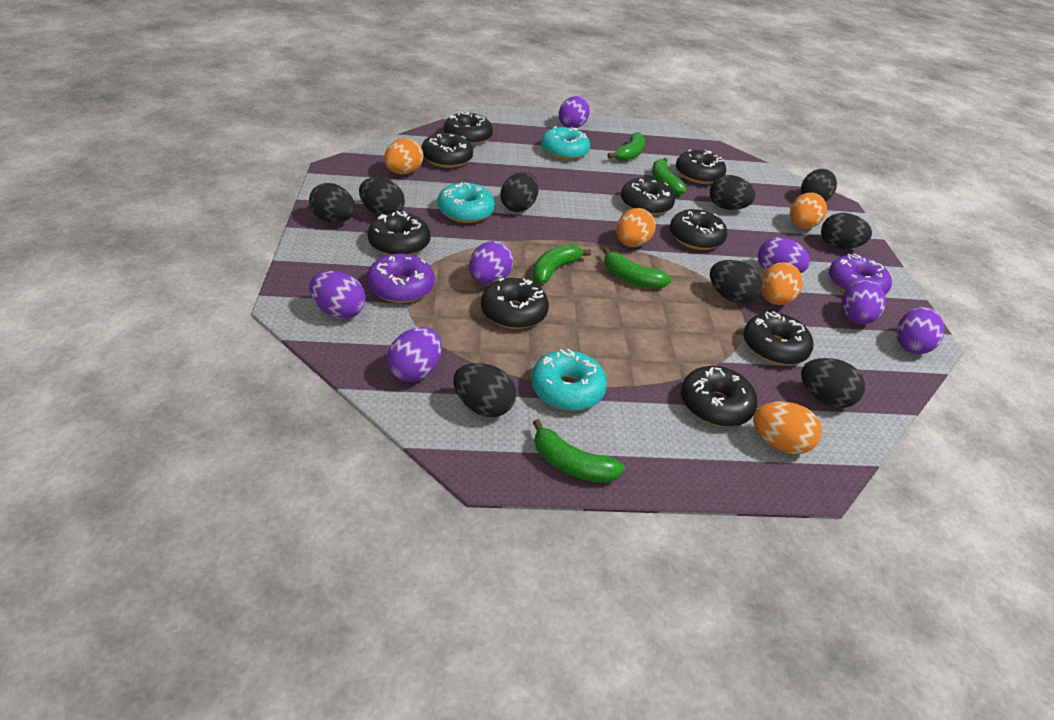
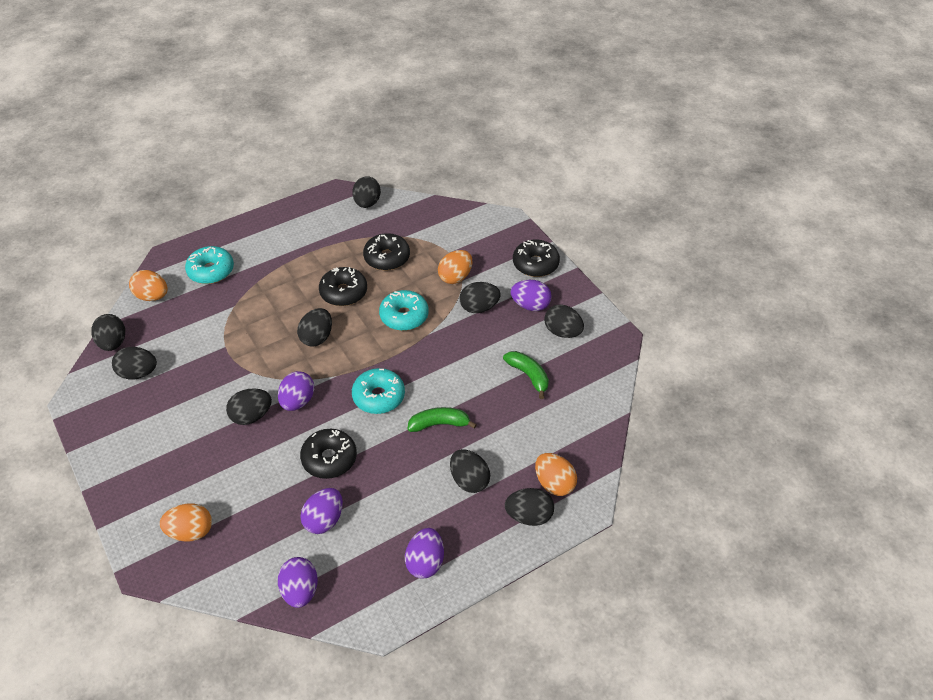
black donut: [368,211,430,255] [421,133,473,168] [444,111,493,145] [481,278,549,329] [621,178,675,215] [670,209,727,250] [676,149,726,184] [681,366,758,427] [743,311,813,365] = 9 -> [300,429,357,479] [319,267,367,306] [363,233,410,270] [513,240,560,277] = 4
green banana: [532,244,591,284] [533,419,625,483] [603,247,671,289] [607,132,645,162] [652,158,687,195] = 5 -> [408,407,477,432] [503,351,549,399] = 2
orange egg: [384,138,423,175] [616,208,656,247] [753,401,822,454] [761,263,803,305] [790,193,827,229] = 5 -> [129,270,168,301] [160,503,212,542] [438,250,472,284] [535,453,577,496] = 4
purple donut: [367,253,435,303] [829,254,892,295] = 2 -> none = 0
purple egg: [309,271,366,319] [387,327,442,382] [469,241,513,285] [559,96,590,128] [758,237,810,273] [842,280,886,324] [896,307,945,354] = 7 -> [278,371,314,411] [278,557,318,608] [300,488,343,534] [405,528,444,579] [511,280,552,311] = 5

